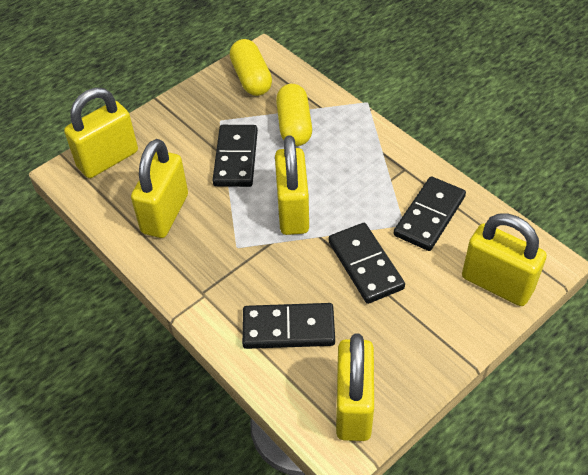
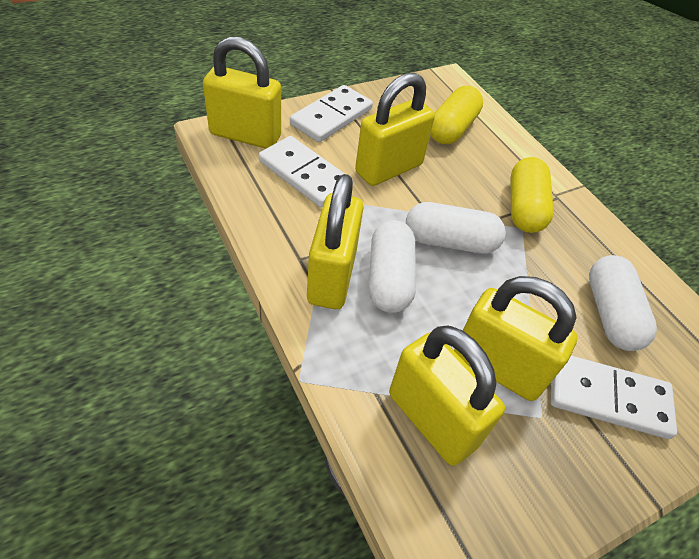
black domino: [213,125,258,187] [242,303,335,349] [328,223,405,304] [393,176,466,251] = 4 -> none = 0
white capsule: none = 0 -> [369,220,416,313] [406,202,506,254] [589,255,657,351] = 3
white domino: none = 0 -> [259,136,353,207] [290,85,373,142] [551,355,677,439] = 3

